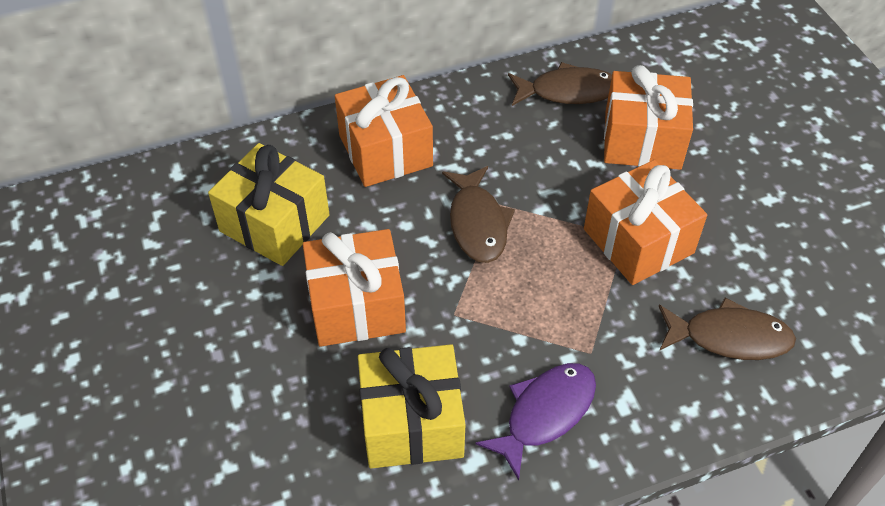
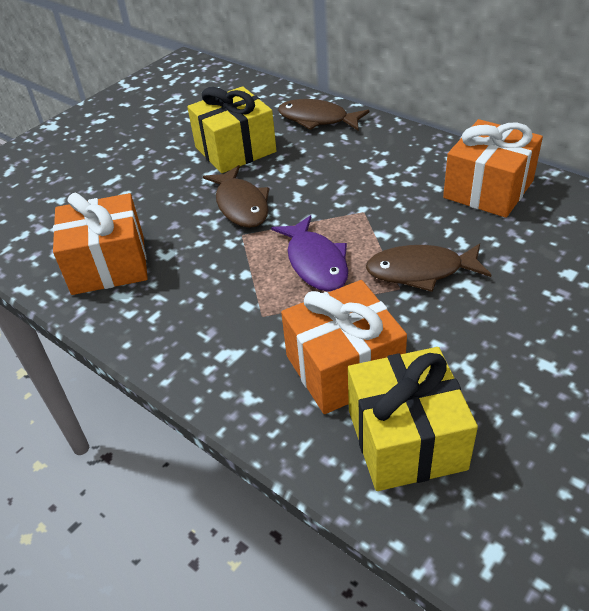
orange gift: [303,229,406,347] [335,75,433,187] [584,160,707,285] [604,65,693,170] = 4 -> [53,193,148,295] [281,280,407,414] [443,119,543,218] = 3

